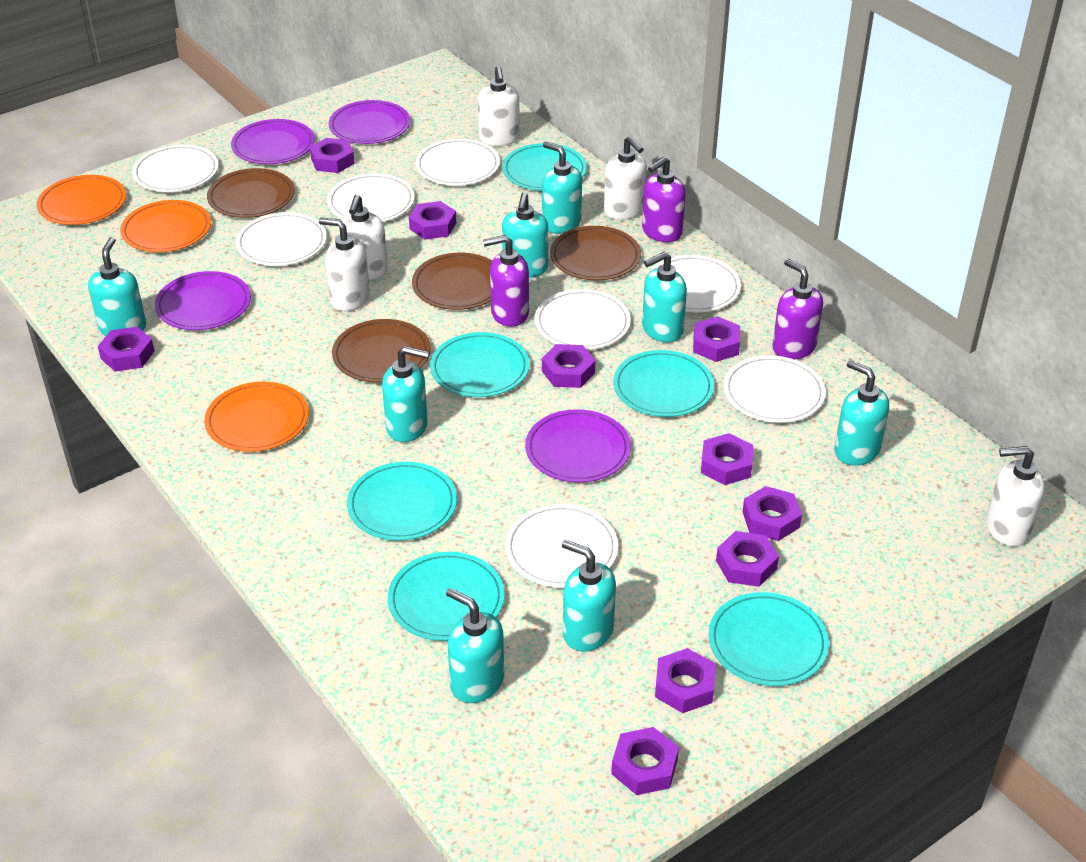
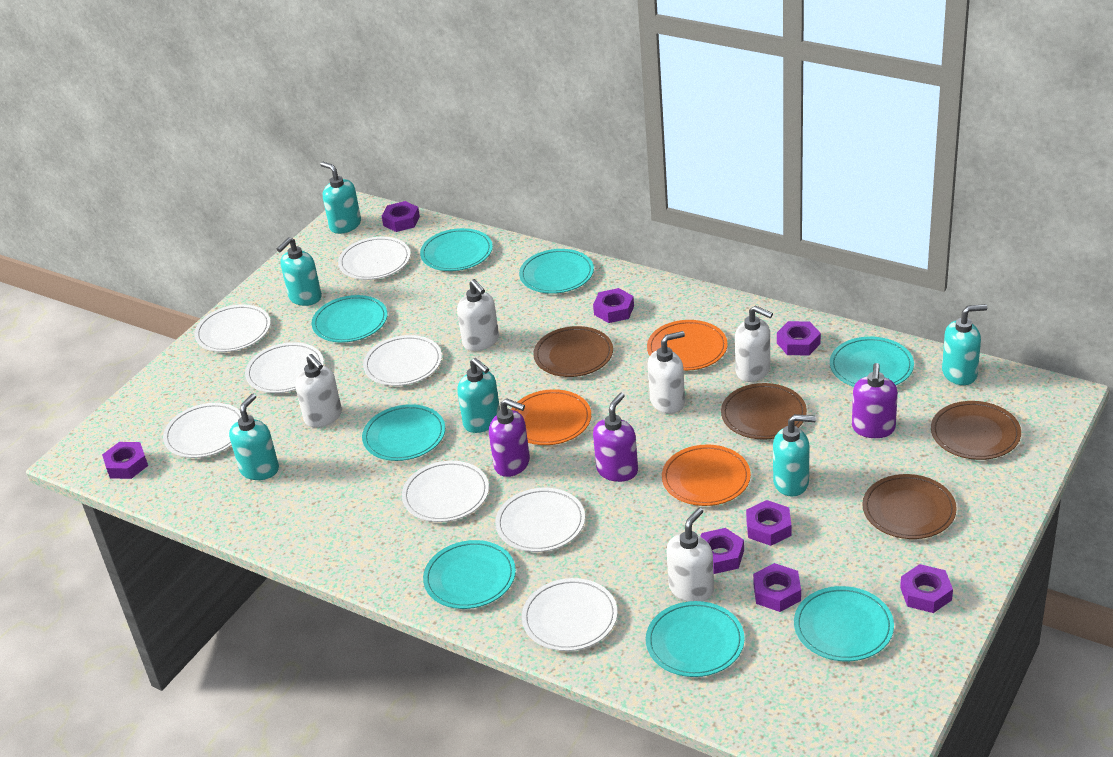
purple nut: [98,327,155,372] [310,138,355,173] [409,201,456,240] [542,344,595,388] [611,727,679,795] [655,648,715,713] [693,316,740,362] [701,433,753,485] [716,531,779,587] [743,486,802,541] = 10 -> [102,442,148,479] [382,201,420,232] [593,288,634,323] [700,528,744,574] [746,500,791,546] [753,563,801,612] [777,321,821,355] [900,564,953,613] = 8
purple plate: [155,271,251,330] [231,119,315,164] [329,100,410,144] [525,409,631,483] = 4 -> none = 0
turquoise plate: [347,462,457,541] [388,552,505,641] [430,332,530,397] [502,143,587,191] [613,350,714,417] [708,592,829,686] = 6 -> [312,295,388,343] [362,404,445,461] [420,228,493,271] [423,540,516,609] [519,249,594,294] [646,601,745,677] [794,586,894,661] [830,337,914,387] = 8
turquoise soap dispenser: [88,237,146,336] [382,346,429,442] [446,588,504,703] [502,193,548,278] [542,141,582,234] [562,540,616,652] [642,252,687,343] [834,360,889,466] = 8 -> [229,394,279,480] [277,237,322,306] [320,162,361,234] [457,358,500,433] [773,414,816,497] [942,304,987,385] = 6

